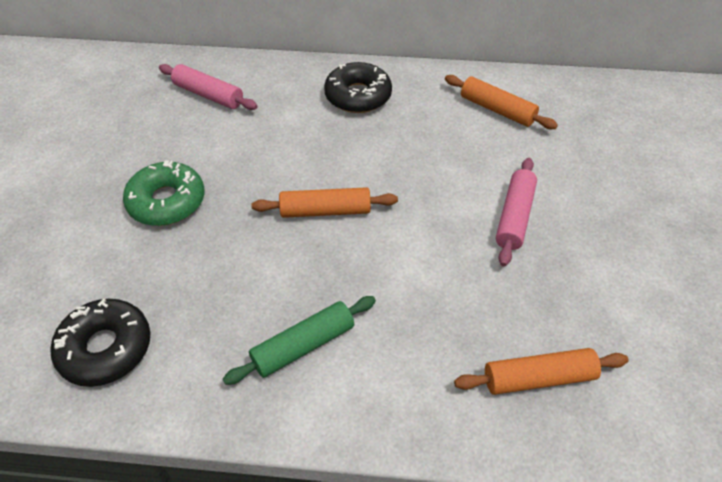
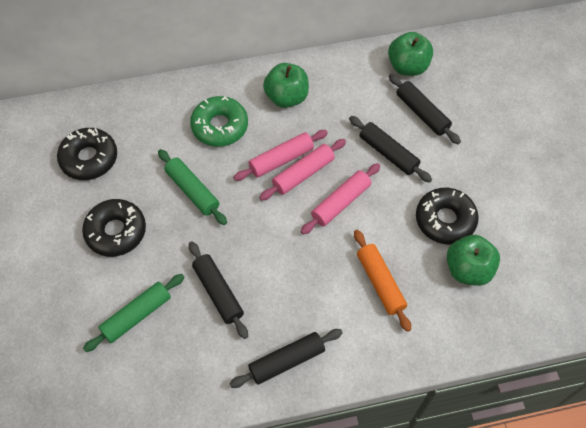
black donut: [50,299,150,387] [324,62,392,113] = 2 -> [57,128,117,180] [82,199,146,257] [416,188,479,245] = 3
black rolling pin: none = 0 -> [189,241,248,339] [229,329,343,388] [349,116,432,183] [389,74,461,144] = 4
green apple: none = 0 -> [263,63,309,108] [388,32,433,76] [447,235,500,286] = 3
green rolling pin: [223,296,376,385] = 1 -> [83,274,184,352] [158,149,227,225] = 2
orange rolling pin: [252,187,398,218] [445,75,558,129] [454,348,628,395] = 3 -> [354,230,411,332] = 1
pink rolling pin: [159,64,258,110] [496,158,537,266] = 2 -> [233,130,328,181] [259,139,346,201] [301,163,380,235] = 3

